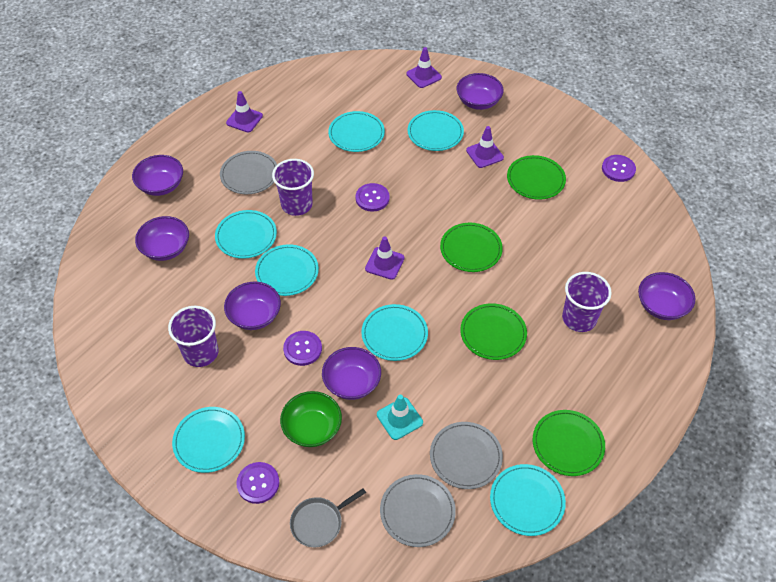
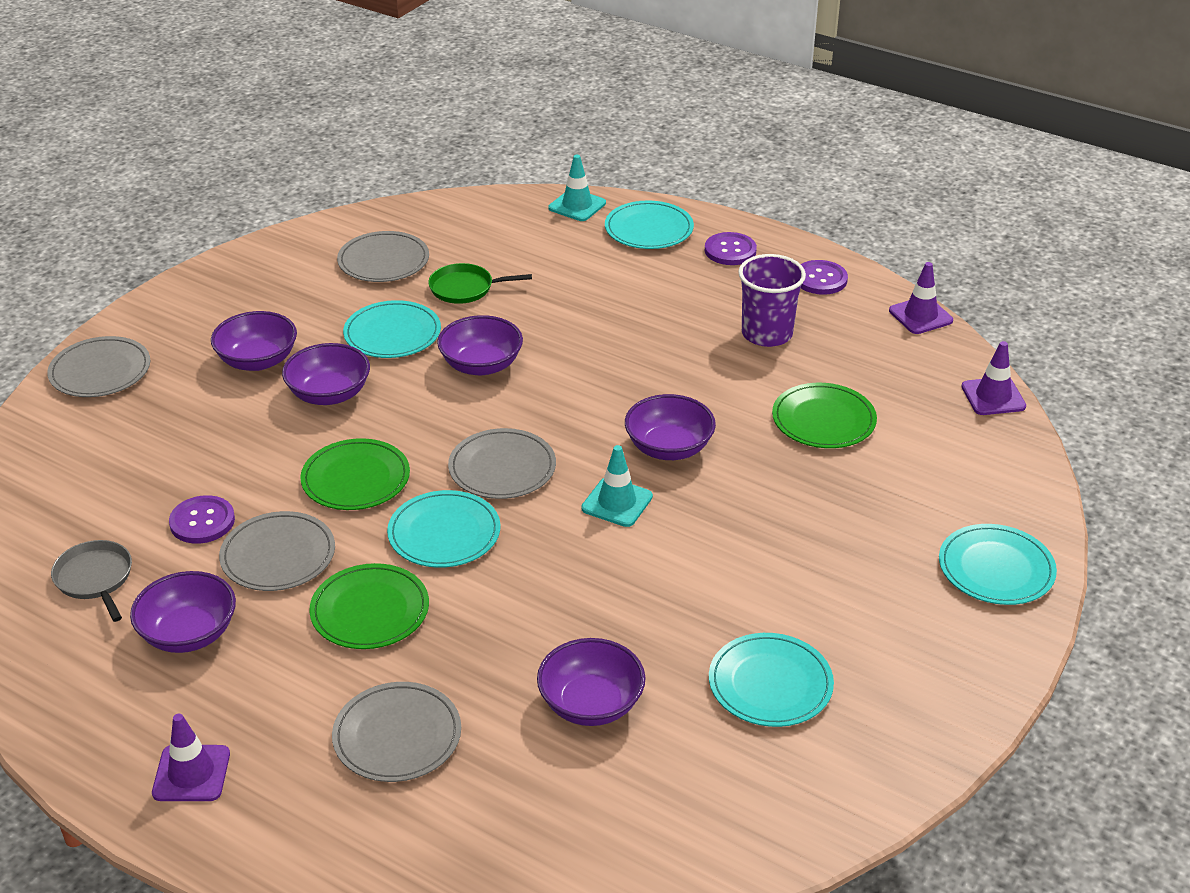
green bowl: [280,391,342,447] = 1 -> none = 0
green pan: none = 0 -> [428,263,532,304] = 1
green plate: [440,223,503,272] [460,303,527,360] [507,155,566,200] [533,410,605,476] = 4 -> [300,438,410,510] [309,563,429,649] [772,383,877,448] = 3
grey plate: [220,151,277,194] [380,474,456,547] [430,422,503,489] = 3 -> [47,336,150,397] [219,511,335,591] [332,682,461,782] [337,231,429,282] [448,428,556,499] = 5
purple button: [236,462,279,504] [283,331,322,366] [355,183,390,212] [602,155,636,182] = 4 -> [169,495,235,544] [705,232,757,265] [801,260,848,295] = 3
purple cup: [168,306,218,367] [272,159,314,216] [562,272,612,332] = 3 -> [738,254,806,347] = 1
purple traffic cone: [226,91,263,132] [365,236,405,280] [406,47,442,88] [466,126,504,168] = 4 -> [152,714,230,801] [889,262,953,334] [961,341,1026,415] = 3
turquoise plate: [172,407,245,473] [215,210,277,259] [255,244,319,296] [328,111,385,152] [361,304,428,361] [407,110,464,151] [490,464,566,536] = 7 -> [343,300,441,358] [387,490,501,568] [605,201,694,249] [709,633,834,727] [939,524,1057,605] = 5
turquoise traffic cone: [377,395,423,440] = 1 -> [549,155,606,221] [582,445,653,527] = 2

